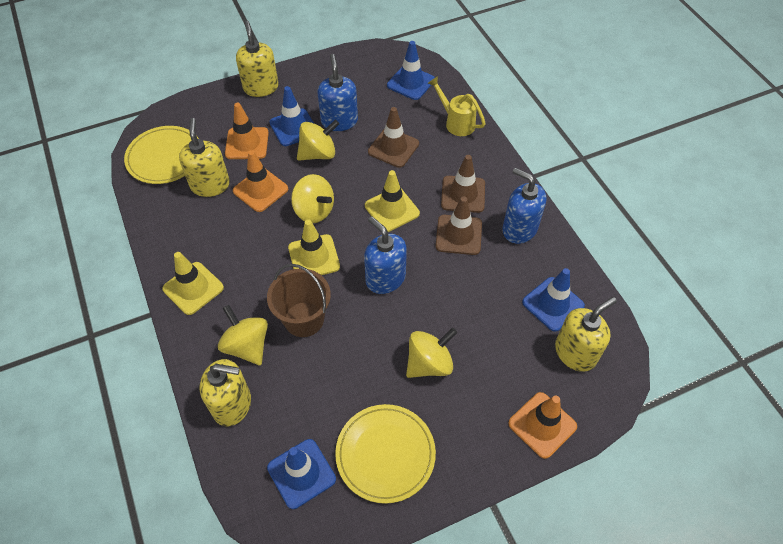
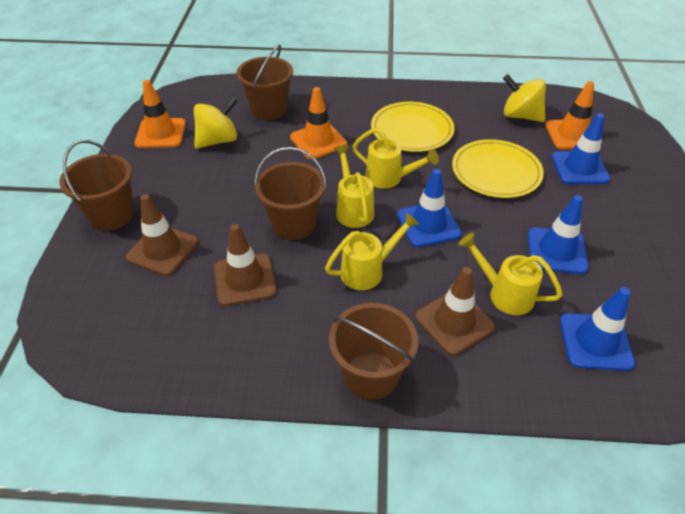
blue soap dispenser: [318,54,358,131] [364,216,407,294] [502,168,547,244] = 3 -> none = 0
brown bucket: [267,264,331,337] = 1 -> [59,140,134,231] [237,44,293,120] [254,147,327,240] [329,303,418,400] = 4
yellow soap dispenser: [179,118,230,197] [200,359,251,426] [236,20,279,97] [555,297,617,372] = 4 -> none = 0
yellow spinning top: [218,305,268,365] [291,174,334,223] [297,120,339,161] [406,327,457,378] = 4 -> [194,96,237,149] [503,74,546,122] = 2
yellow traffic cone: [162,252,224,315] [288,219,340,275] [365,170,420,232] = 3 -> none = 0
yellow watering can: [428,76,486,136] = 1 -> [325,212,420,290] [334,145,374,228] [352,128,439,189] [459,233,563,315] = 4

